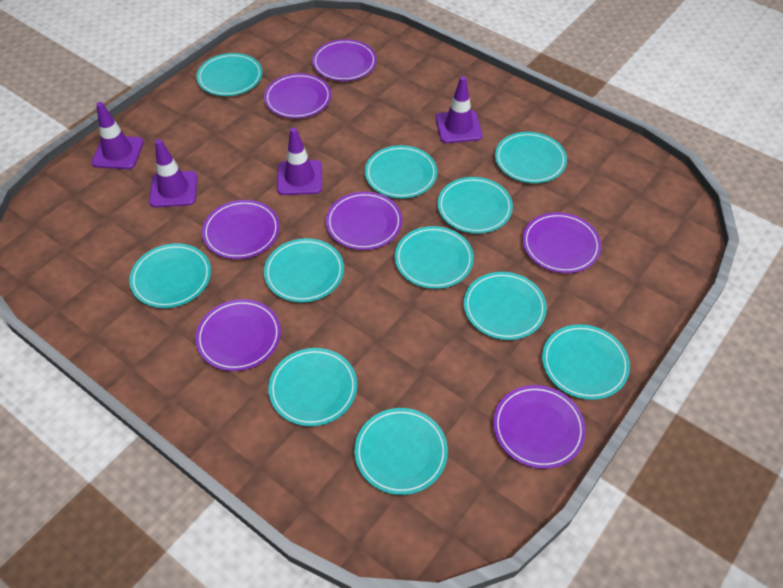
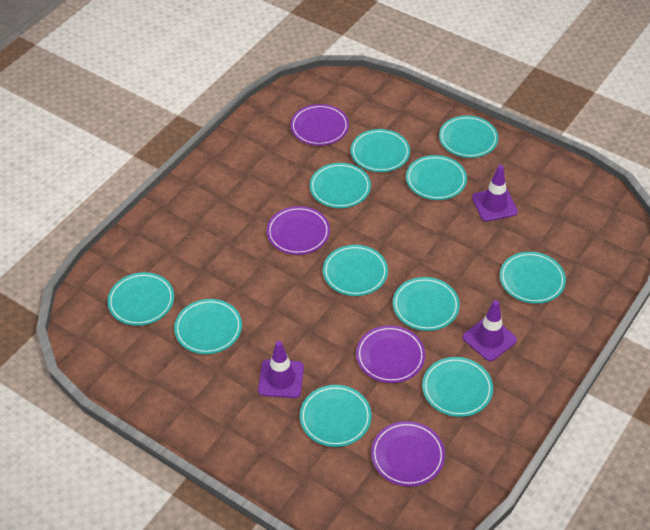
purple plate: [195,299,281,371] [202,200,280,259] [264,73,331,119] [312,39,377,81] [326,192,402,250] [493,385,586,469] [523,212,601,273] = 7 -> [267,206,330,255] [290,104,349,146] [356,325,425,383] [371,421,445,487] = 4
purple traffic cone: [92,102,144,169] [149,139,197,207] [277,128,322,195] [436,76,482,143] = 4 -> [258,341,304,398] [463,300,517,361] [472,165,518,222] = 3

